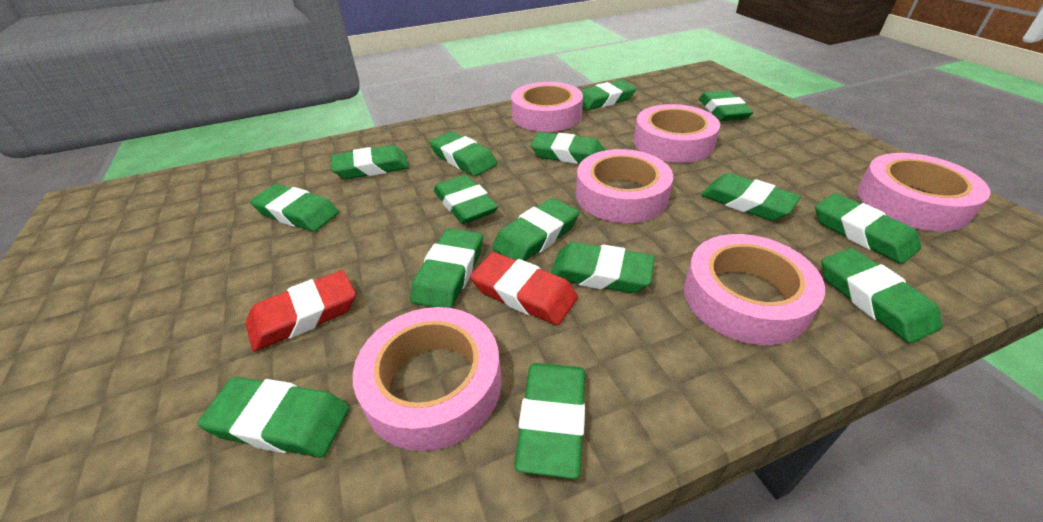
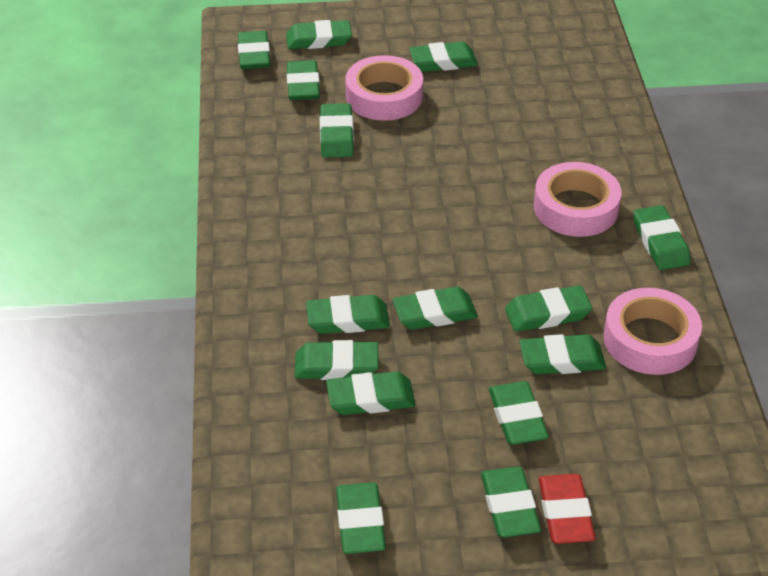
pink tape: [353,307,502,451] [511,82,583,132] [576,149,673,223] [634,104,720,163] [684,234,825,345] [857,153,990,231] = 6 -> [345,55,423,121] [534,162,622,237] [604,288,702,375] = 3
red eraser: [246,270,356,352] [470,252,578,325] = 2 -> [538,474,595,544] = 1

